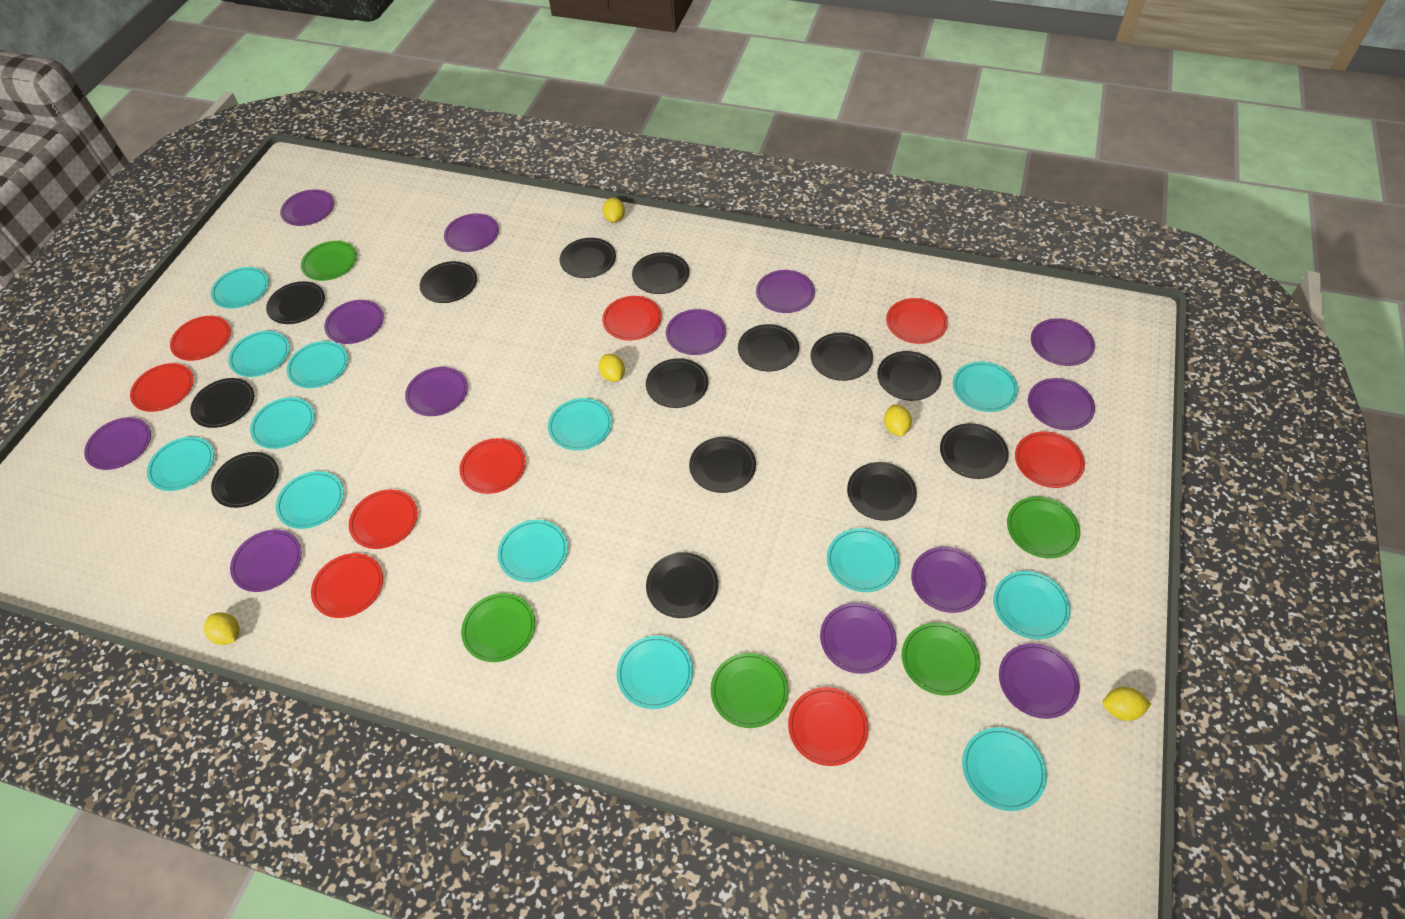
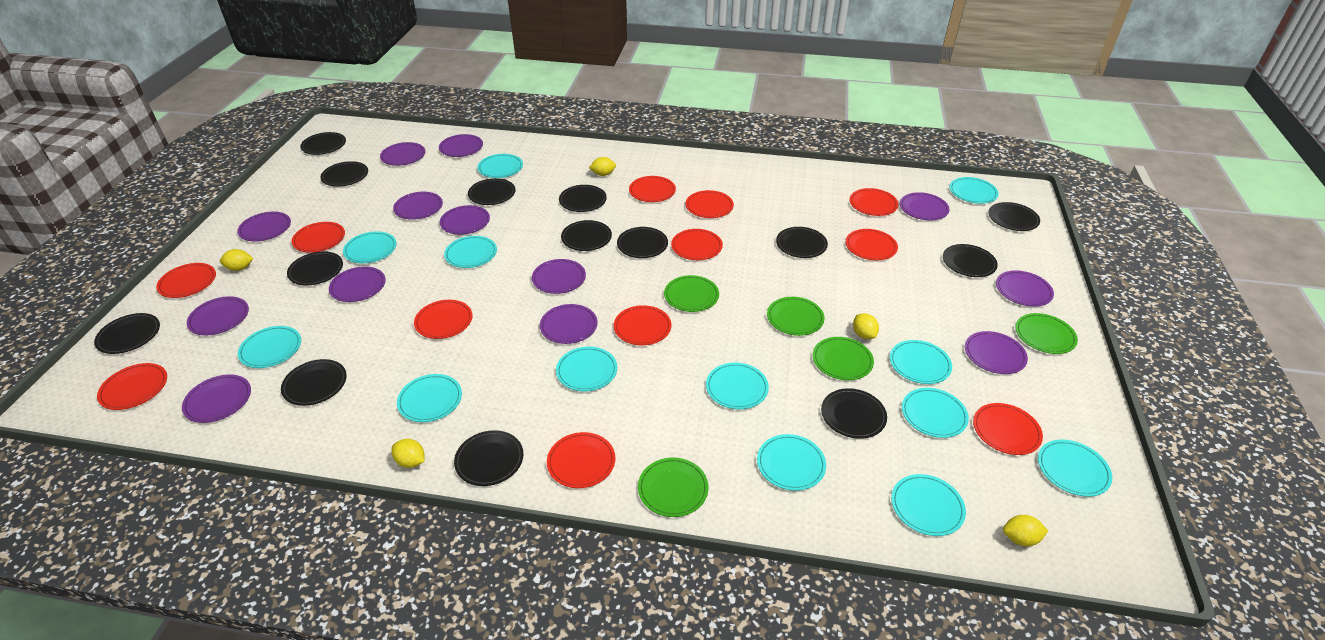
red plate: [130,363,194,412] [170,316,231,361] [311,553,383,618] [349,490,418,549] [459,438,526,494] [602,296,662,341] [788,687,868,766] [886,298,948,344] [1015,431,1085,488] = 9 -> [97,363,167,410] [156,263,216,298] [292,222,345,253] [414,300,473,339] [547,432,615,488] [614,305,671,345] [629,176,676,202] [671,229,723,260] [686,190,734,218] [846,229,898,261] [849,188,898,216] [973,403,1043,455] = 12

